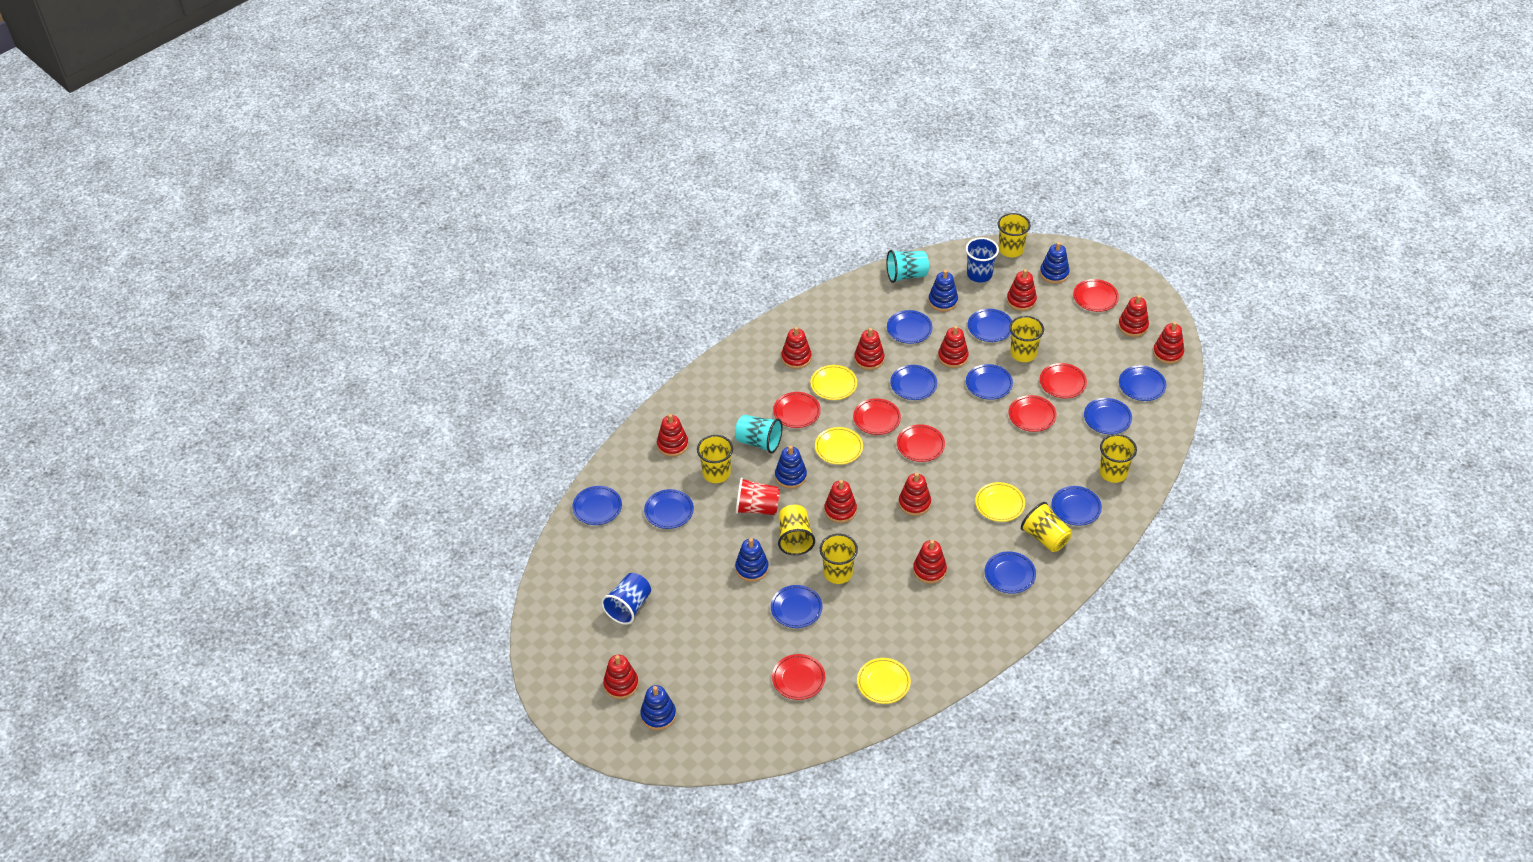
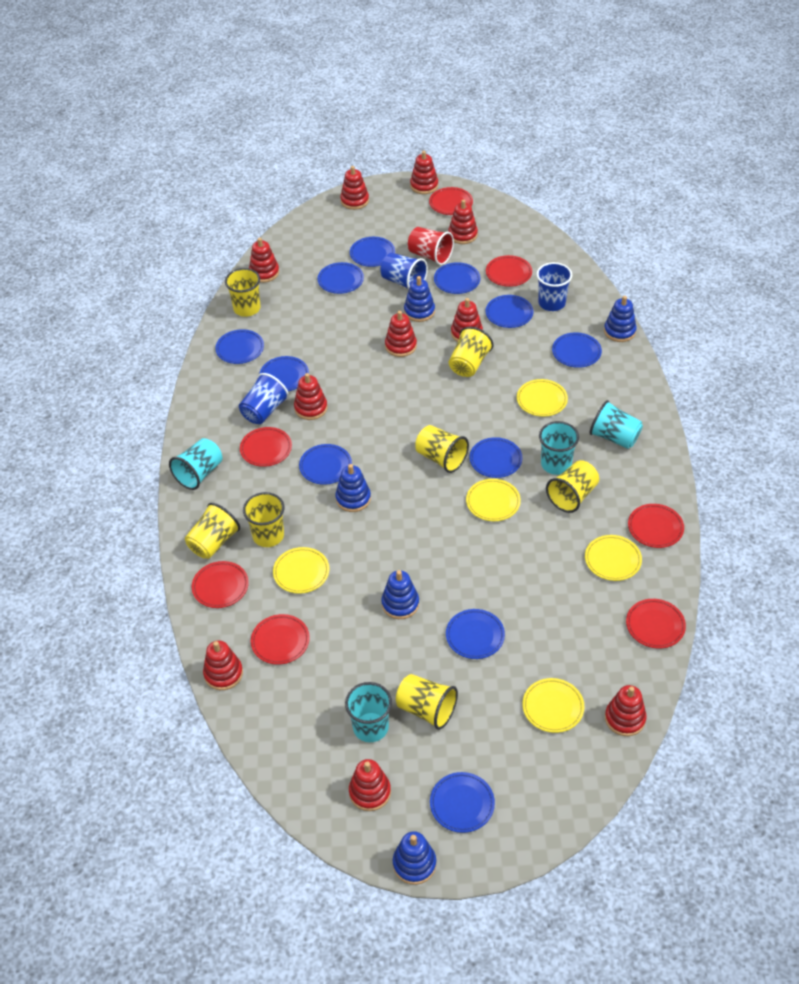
blue cup: [601,573,651,625] [966,237,999,282] = 2 -> [239,373,289,424] [381,253,428,289] [536,262,572,311] = 3
red stacking toy: [603,655,639,699] [657,414,688,457] [781,327,812,369] [824,480,857,523] [854,328,885,370] [899,473,931,516] [913,540,947,584] [938,326,969,368] [1007,269,1037,311] [1118,295,1149,337] [1153,322,1184,364] = 11 -> [203,640,243,690] [249,238,279,283] [294,373,327,420] [340,166,369,210] [349,759,391,811] [385,311,417,357] [410,151,438,194] [448,200,478,244] [451,298,483,342] [605,685,647,736] = 10
turquoise cup: [735,415,783,454] [887,250,929,283] = 2 -> [169,438,223,490] [345,682,392,742] [539,421,579,475] [589,400,643,449] = 4
yellow plate: [810,365,857,400] [815,427,863,465] [857,658,911,704] [975,482,1025,522] = 4 -> [273,547,329,594] [466,479,521,521] [517,379,568,417] [522,678,584,733] [585,535,642,581] = 5

